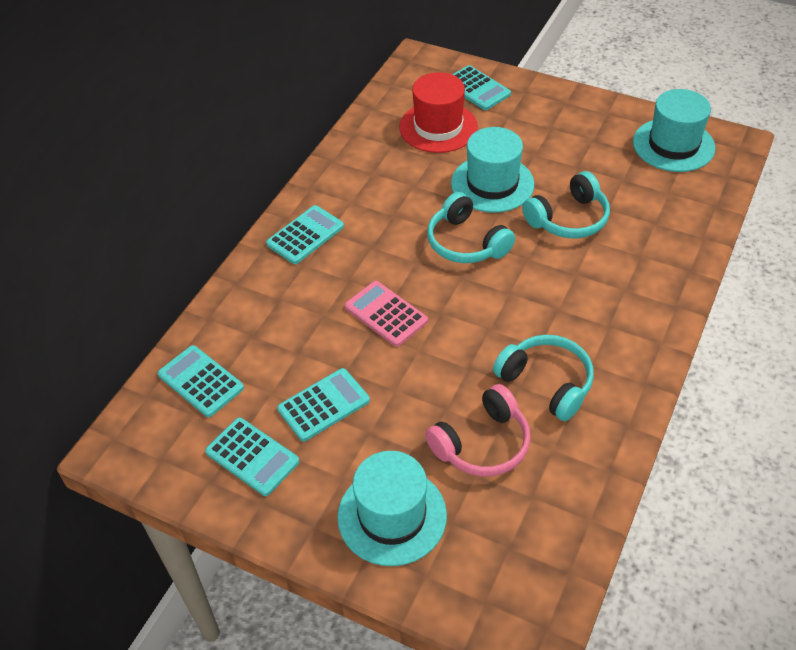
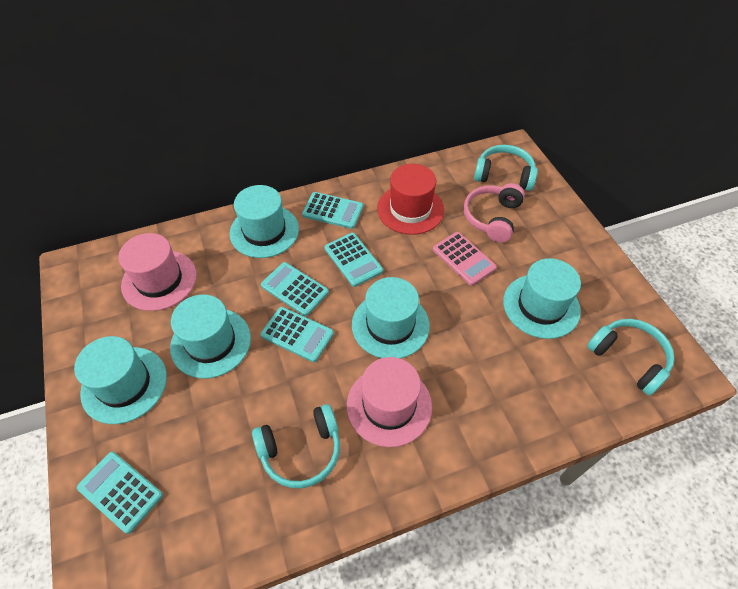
pink hat: none = 0 -> [118,233,197,311] [347,357,432,447] = 2
turquoise hat: [337,451,447,566] [451,127,534,213] [633,89,715,172] = 3 -> [74,336,167,424] [170,295,251,379] [229,185,299,258] [352,277,430,359] [503,258,581,339] = 5

